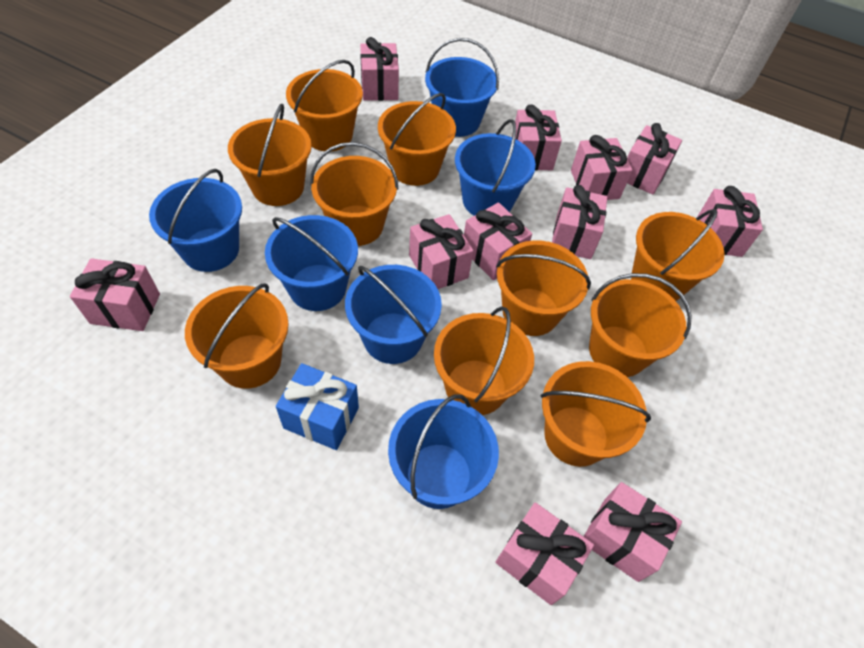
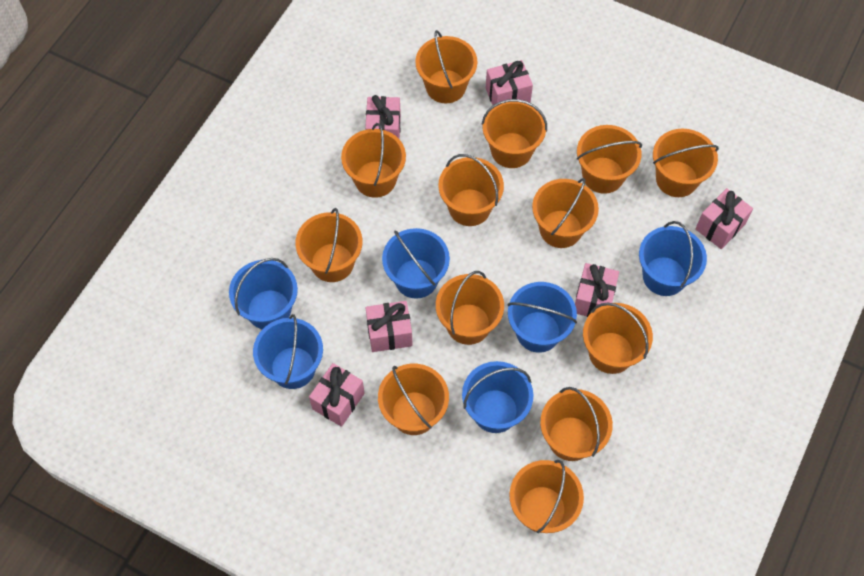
blue gift: [276,363,359,450] = 1 -> none = 0
orange bucket: [185,283,289,389] [228,104,312,206] [286,60,363,151] [310,142,398,246] [378,93,456,186] [434,306,534,415] [496,240,591,336] [540,361,651,467] [589,273,692,377] [631,209,725,301] = 10 -> [296,208,363,282] [341,123,406,198] [378,364,449,435] [415,30,477,103] [436,271,504,345] [438,154,504,226] [482,99,547,168] [509,460,584,533] [532,178,599,248] [540,387,613,461] [577,125,642,194] [583,303,653,374] [653,129,719,197] = 13
pink gift: [70,258,160,331] [360,37,399,101] [409,214,473,289] [464,202,532,280] [495,502,594,605] [512,105,562,171] [552,185,607,259] [571,135,632,200] [583,482,682,582] [627,123,682,195] [697,186,763,257] = 11 -> [309,363,365,427] [365,95,401,139] [366,301,413,352] [486,60,533,105] [575,263,619,317] [695,188,753,249] = 6

